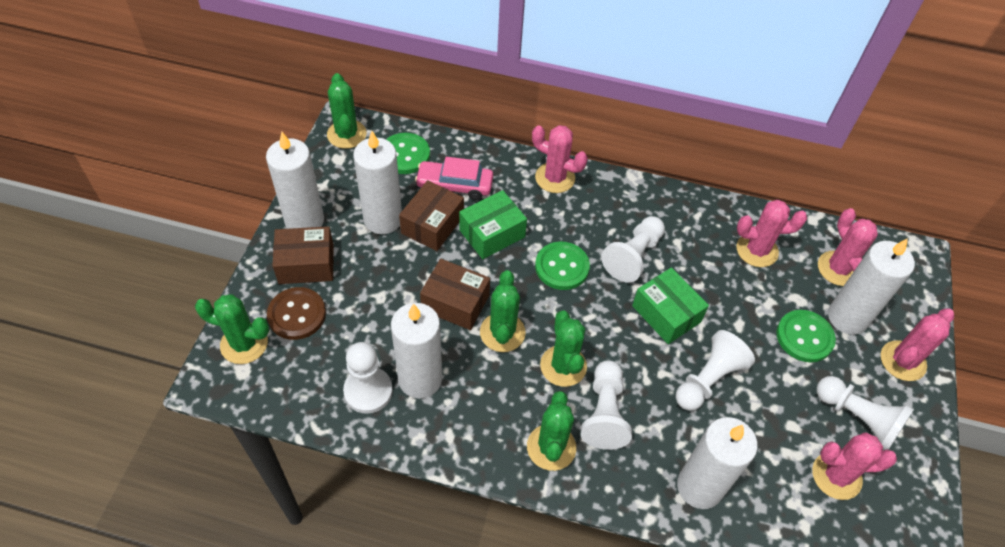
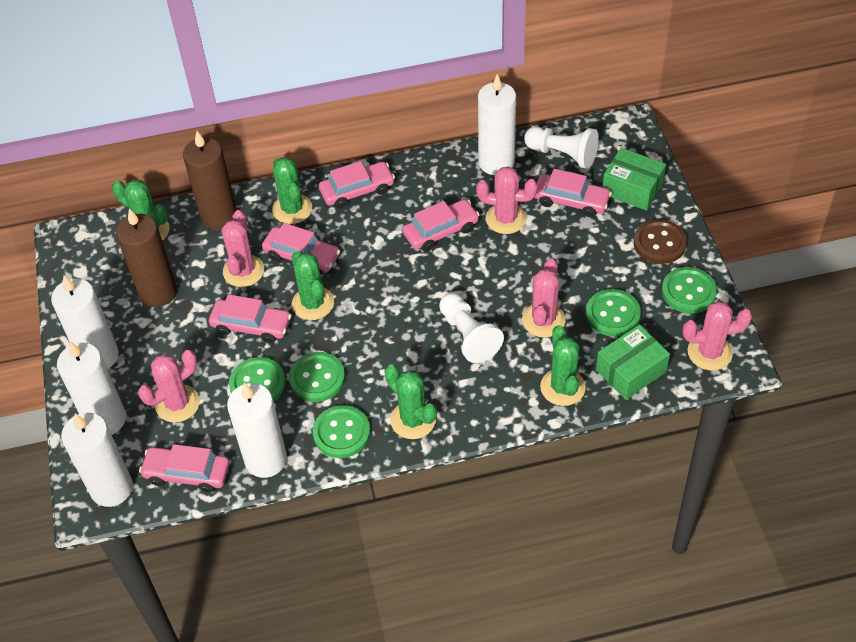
brown box: [272,226,334,284] [399,180,464,251] [420,259,490,330] = 3 -> none = 0
brown candle: none = 0 -> [116,209,177,307] [183,131,237,231] = 2
green button: [386,133,430,174] [535,242,590,290] [776,310,836,362] = 3 -> [229,357,286,402] [289,352,345,402] [313,405,370,458] [586,289,641,337] [662,267,717,314] = 5
pink car: [415,157,493,200] = 1 -> [139,444,229,493] [209,294,291,343] [262,223,340,274] [319,161,395,208] [402,199,480,251] [534,169,612,217] = 6
white pawn: [343,342,393,414] [581,360,632,450] [601,216,665,283] [676,330,755,411] [817,376,914,450] = 5 -> [439,293,504,363] [524,127,599,169] = 2

